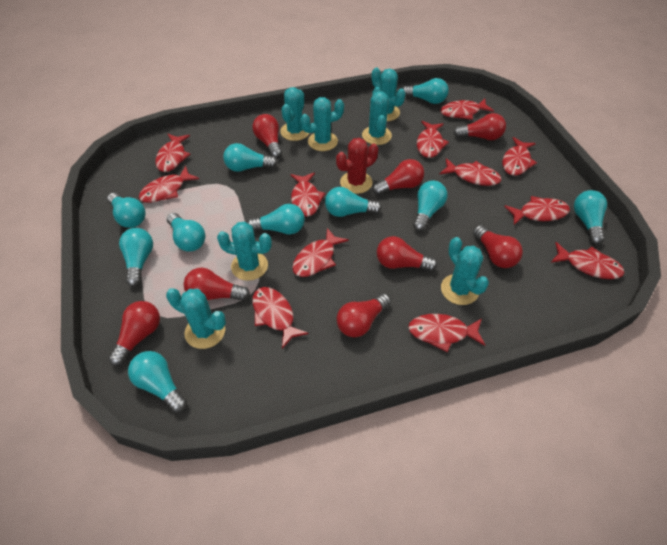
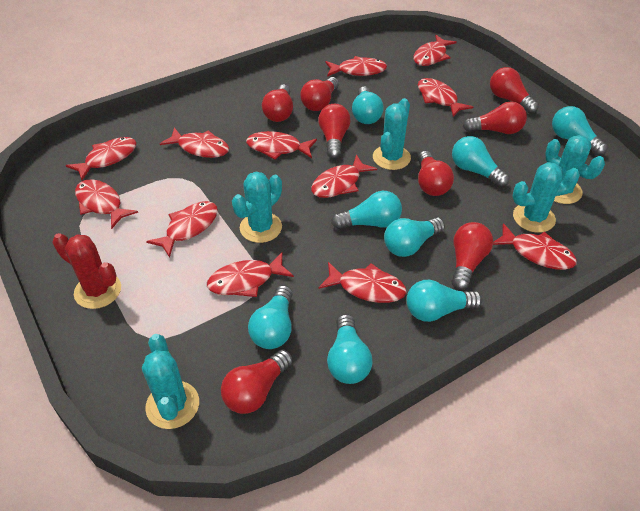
turquoise cactus: [166,288,226,349] [217,222,272,281] [280,87,309,141] [300,97,344,151] [362,87,392,145] [372,67,405,121] [441,237,489,305] = 7 -> [142,334,199,429] [232,172,282,243] [373,98,411,170] [512,162,580,233] [545,135,605,204] = 5
turquoise light bulb: [107,193,146,228] [119,228,153,287] [128,351,187,413] [167,213,205,252] [223,143,278,172] [247,204,305,235] [325,187,382,217] [402,78,449,104] [413,181,447,231] [574,190,607,245] = 10 -> [248,285,293,349] [327,314,373,384] [331,191,402,229] [352,86,384,124] [384,217,445,257] [407,280,483,322] [452,136,509,187] [552,106,608,156] = 8

